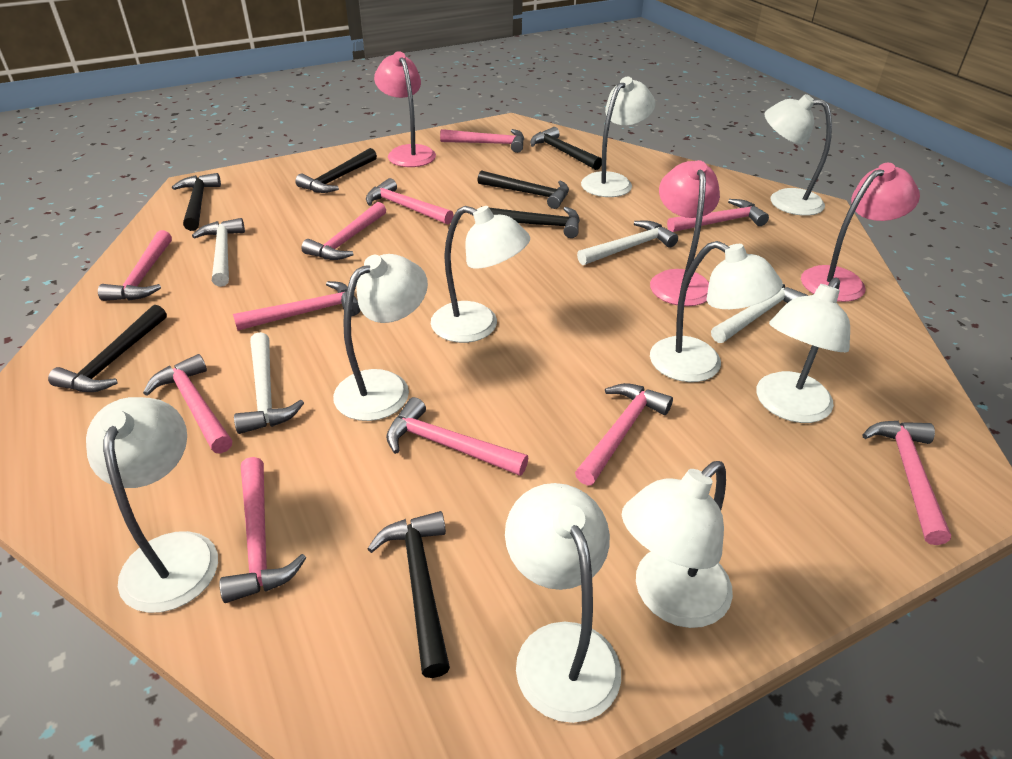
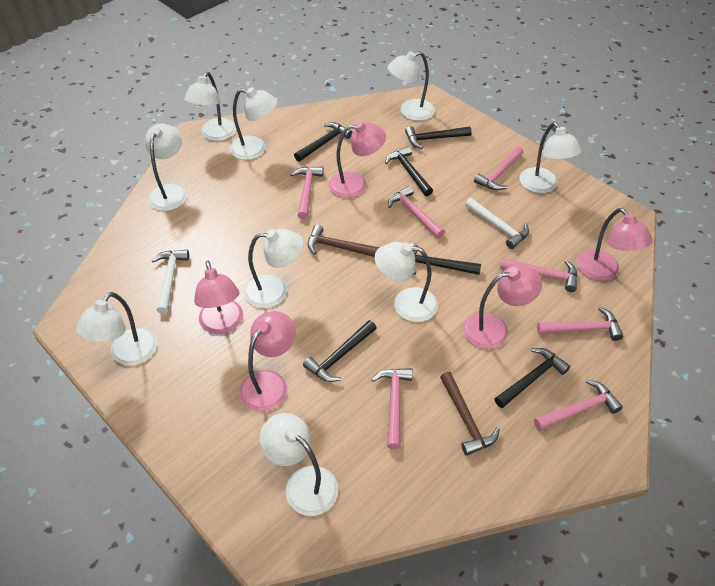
black hammer: [48,305,167,392] [172,173,221,231] [295,148,377,193] [367,511,450,678] [478,170,569,209] [490,207,580,238] [530,127,602,170] = 7 -> [294,122,352,162] [303,320,377,382] [385,146,433,196] [405,126,472,149] [410,243,481,275] [494,348,570,408] = 6
brown hammer: none = 0 -> [308,225,380,257] [440,372,500,456] = 2
pink hammer: [98,230,172,301] [143,354,232,453] [219,457,306,603] [233,281,361,331] [301,202,386,260] [366,178,454,224] [386,397,528,476] [440,129,524,153] [575,383,673,485] [667,199,769,232] [862,421,951,545] = 11 -> [290,167,323,219] [372,368,413,449] [388,186,445,238] [474,146,523,190] [500,258,577,292] [534,380,623,431] [537,307,623,341] = 7
pink lamp: [374,51,436,167] [650,160,720,306] [801,163,920,302] = 3 -> [194,261,243,334] [240,311,296,412] [329,121,386,198] [463,265,542,349] [577,208,653,281] = 5
white hammer: [192,218,245,287] [234,332,304,434] [577,220,678,265] [711,284,808,343] = 4 -> [151,250,189,314] [465,198,529,249] = 2

